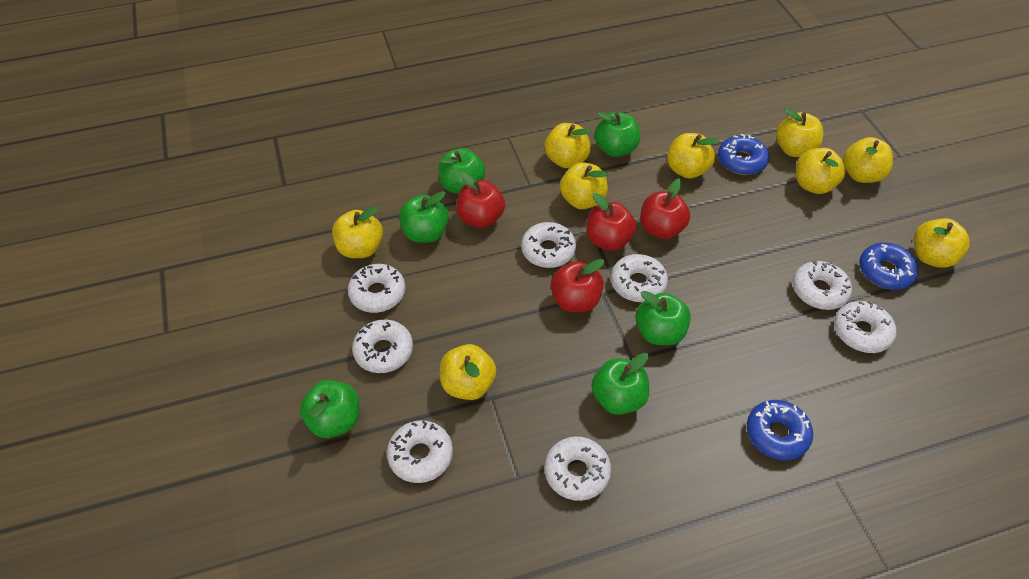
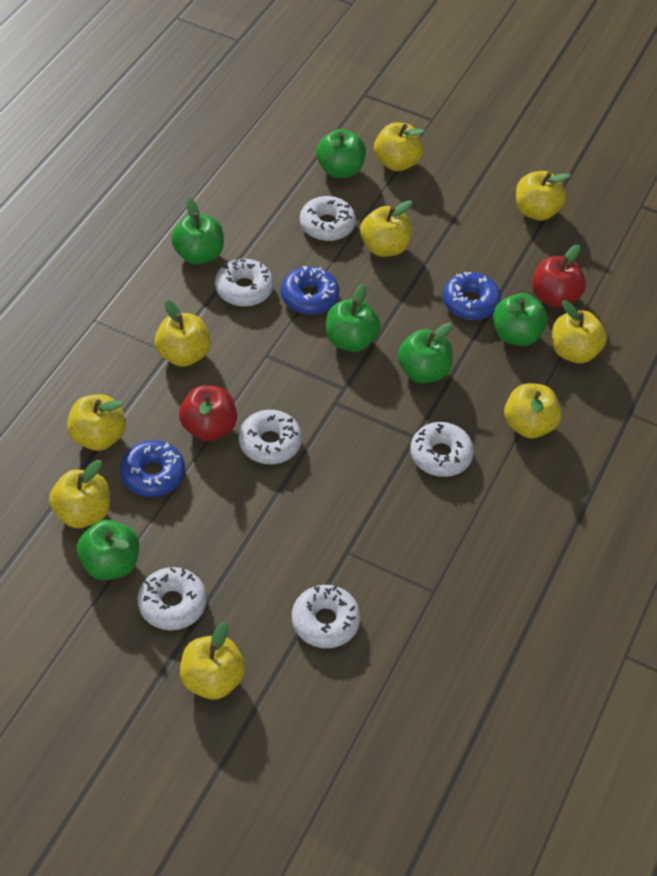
red apple: [456,171,505,228] [551,259,605,312] [587,193,636,251] [640,178,690,239] = 4 -> [179,385,237,441] [532,245,586,308] = 2
white donut: [348,264,405,313] [352,320,413,373] [387,420,453,483] [521,222,576,268] [545,437,611,501] [611,254,668,302] [793,261,852,310] [834,301,896,353] = 8 -> [137,567,207,630] [215,258,274,307] [239,410,302,464] [292,585,361,648] [300,196,356,241] [410,422,474,477] = 6

